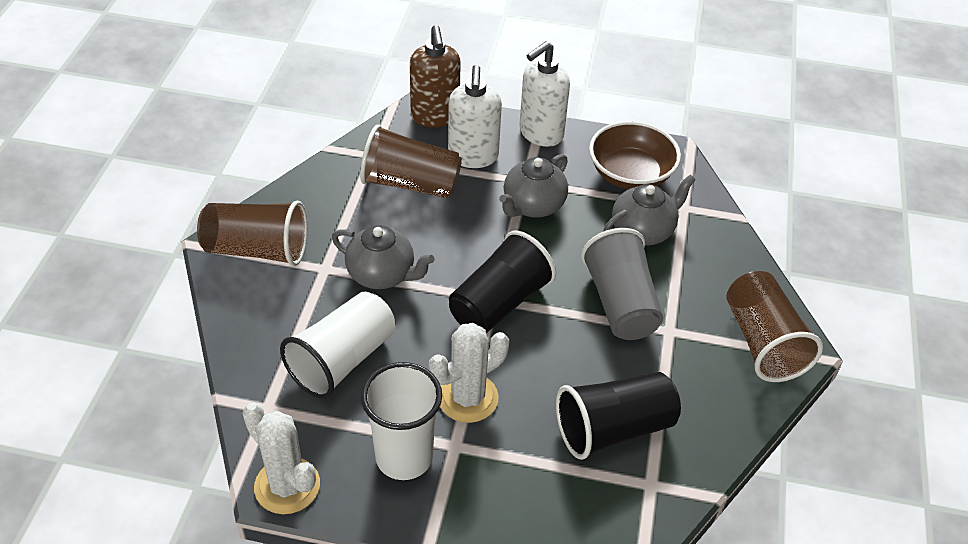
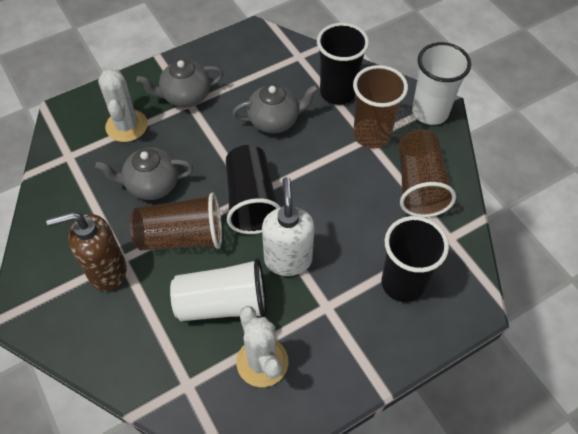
black cup: [449,231,556,333] [556,372,681,460] = 2 -> [226,145,281,234] [317,23,369,105] [381,216,449,302] = 3
brown bowl: [589,121,681,189] = 1 -> none = 0
grey cup: [581,228,663,340] = 1 -> none = 0
white soap dispenser: [448,65,502,168] [519,41,570,147] = 2 -> [262,177,315,276] = 1

